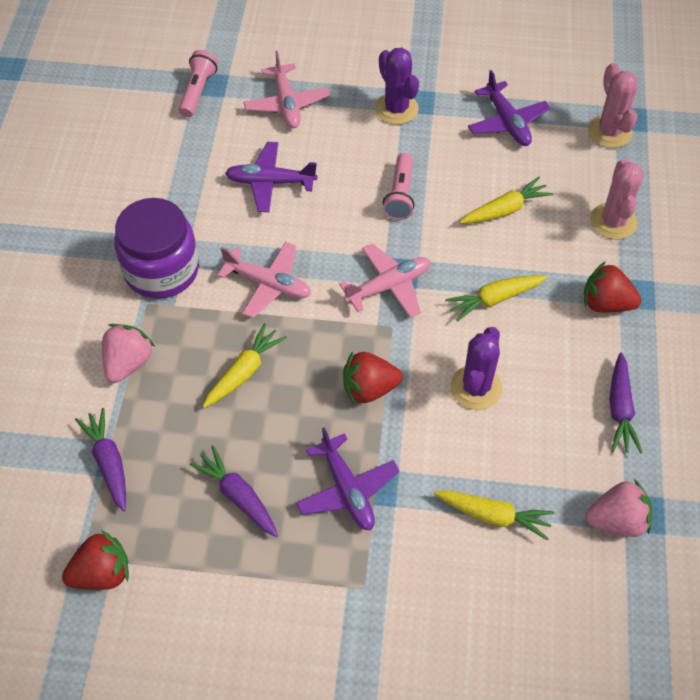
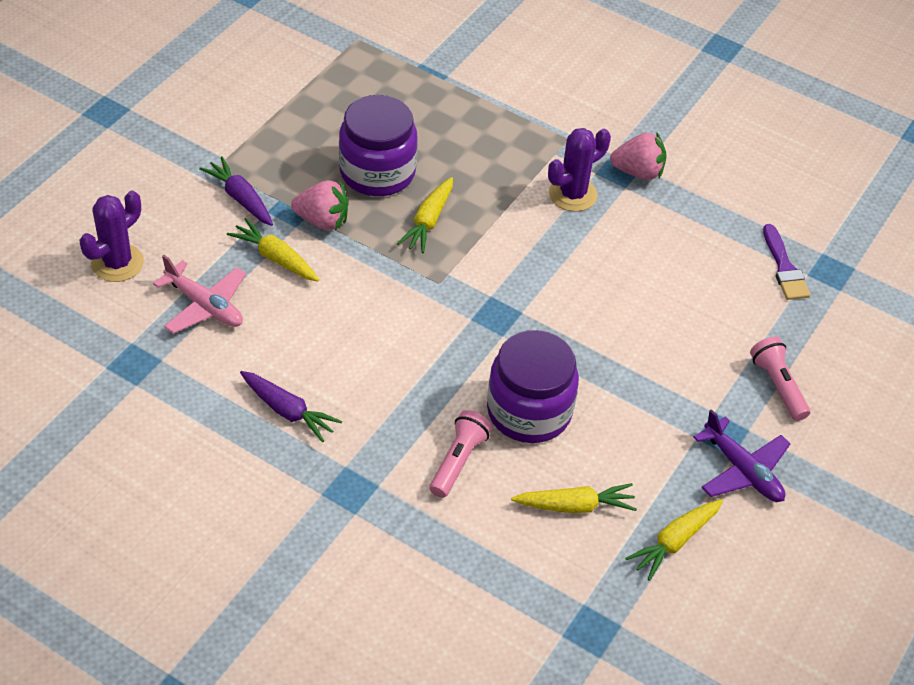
pink cactus: [588,63,637,148] [590,159,644,240] = 2 -> none = 0
pink plane: [217,242,311,318] [243,51,330,128] [339,243,430,318] = 3 -> [153,255,246,334] = 1
purple brush: none = 0 -> [763,224,810,300] = 1
purple carrot: [75,408,126,512] [189,445,278,537] [609,352,643,454] = 3 -> [199,157,273,226] [240,371,342,442] = 2
purple jar: [114,198,199,299] = 1 -> [339,95,418,196] [487,330,579,443] = 2
purple plane: [225,142,317,212] [296,427,400,530] [468,70,550,146] = 3 -> [693,409,790,502] = 1
red strawberry: [62,530,129,590] [343,351,403,404] [584,261,641,312] = 3 -> none = 0

